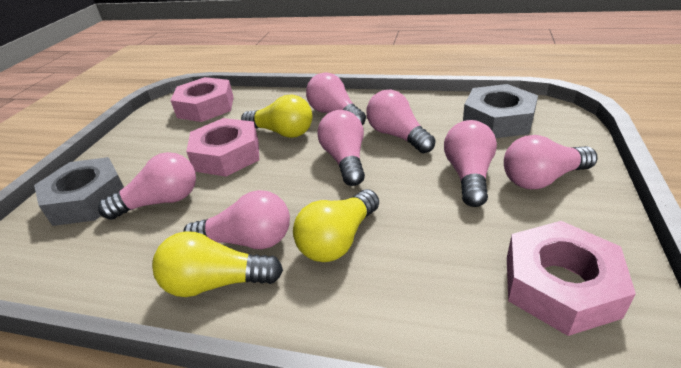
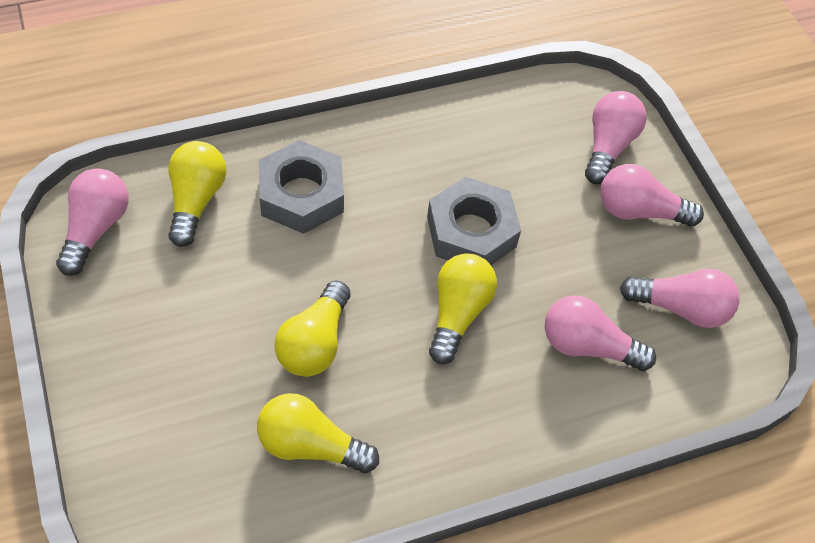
pink light bulb: [98,152,196,220] [183,190,290,249] [306,73,366,125] [317,110,365,186] [366,90,436,153] [444,120,497,207] [504,135,597,189] = 7 -> [56,168,129,276] [545,295,656,371] [585,91,646,184] [600,164,704,227] [620,269,739,328] = 5
pink nut: [170,77,234,122] [186,118,259,177] [507,221,636,336] = 3 -> none = 0
yellow light bulb: [152,231,283,297] [241,95,312,138] [293,189,379,262] = 3 -> [168,141,226,247] [257,393,379,473] [274,280,351,377] [429,253,497,364] = 4

